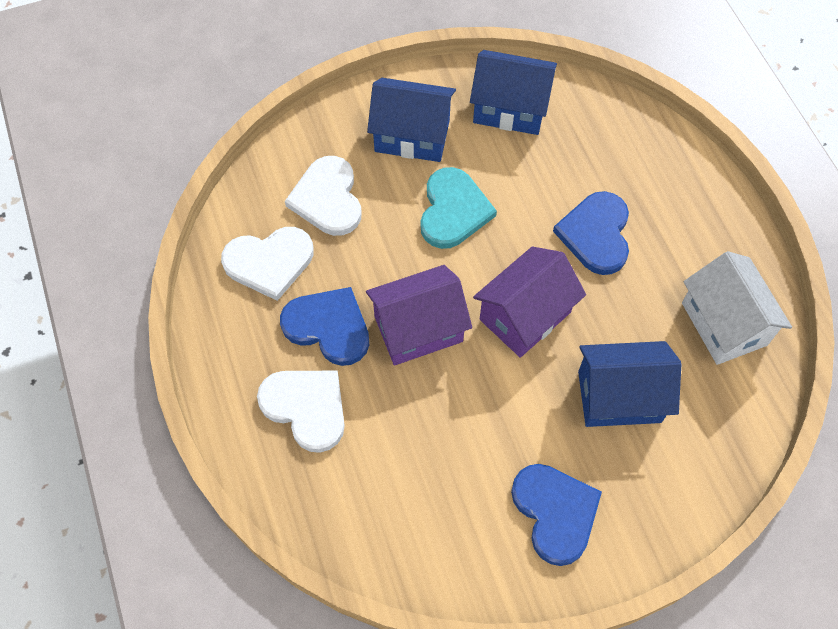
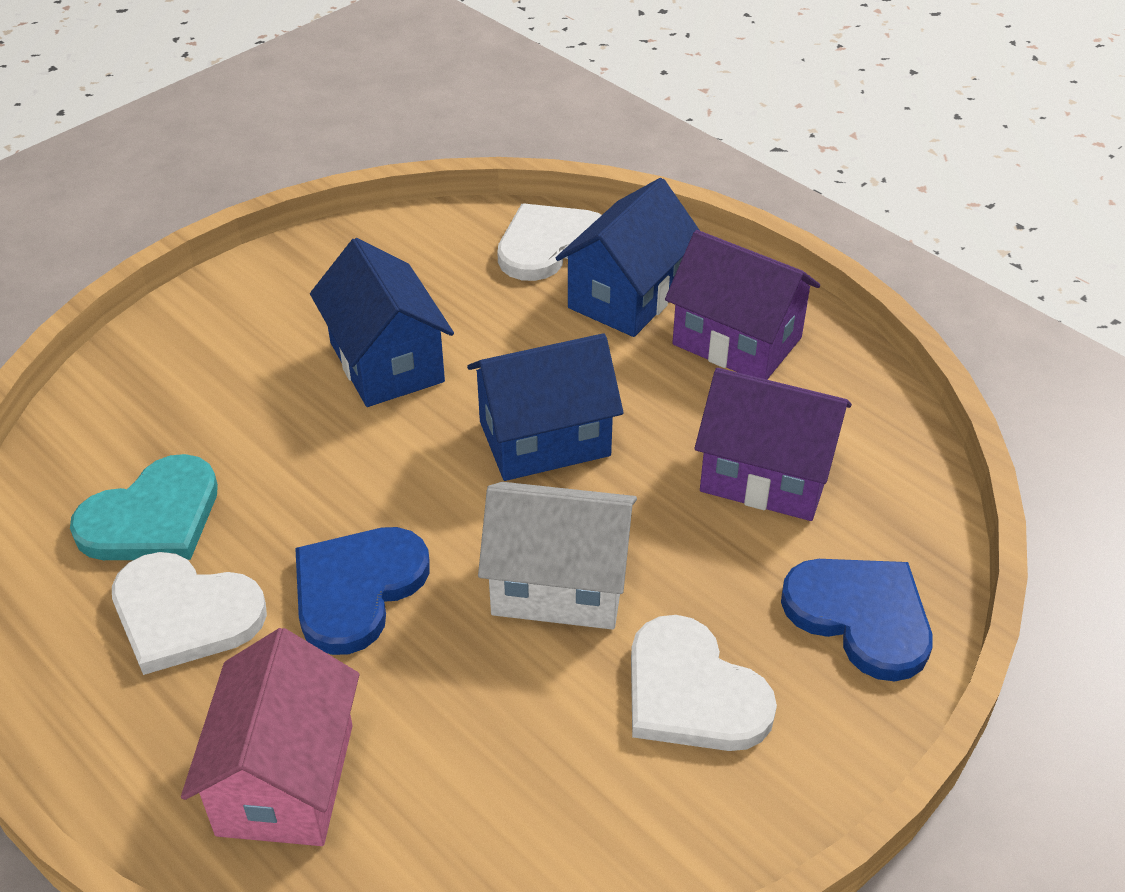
blue heart: [280,287,369,366] [511,464,602,566] [553,191,629,275] = 3 -> [295,527,430,655] [781,559,933,681] = 2
pink house: none = 0 -> [181,628,359,846] = 1

